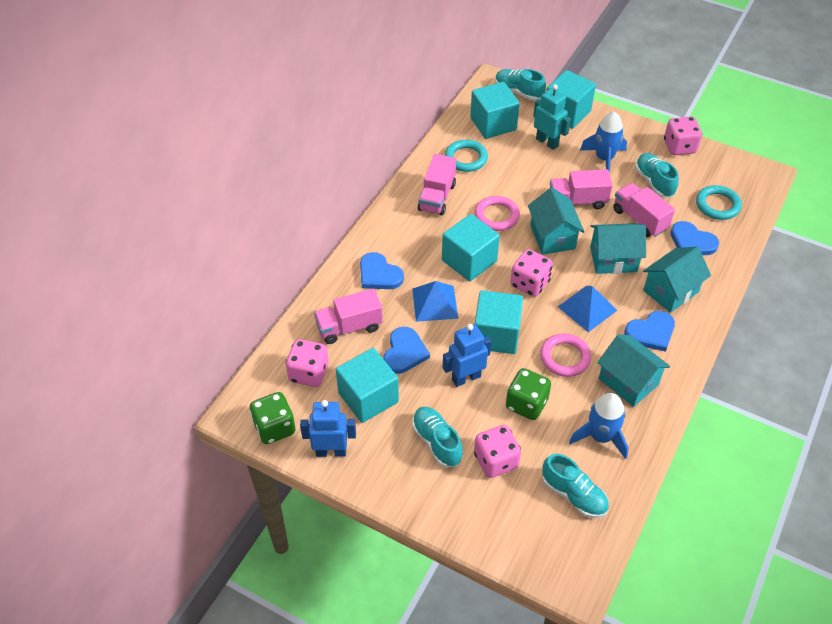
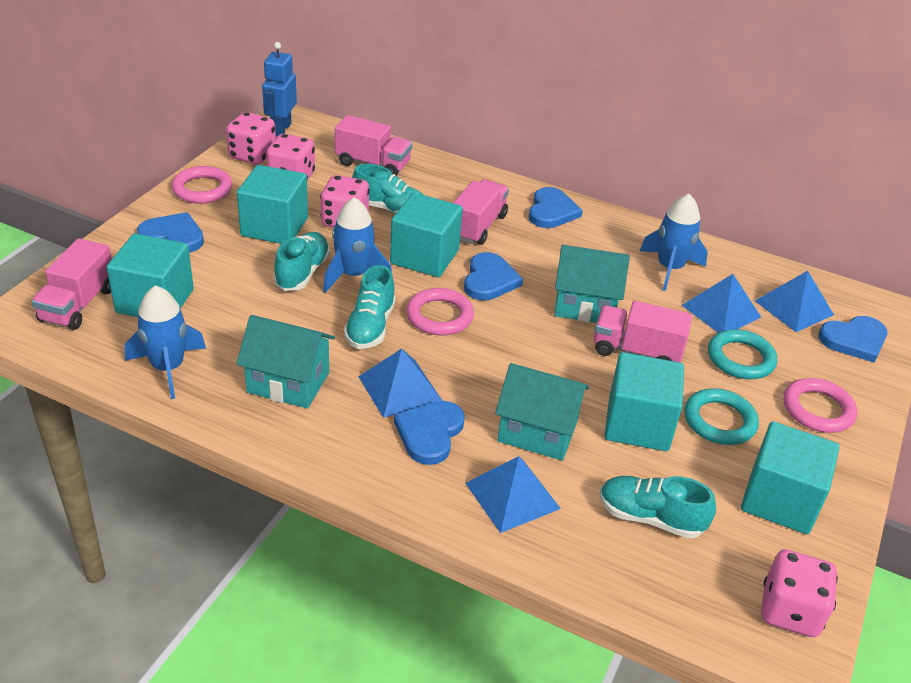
blue heart: [360,252,404,289] [383,327,430,374] [625,311,675,352] [671,221,719,255] = 4 -> [137,212,204,253] [394,401,465,465] [464,252,523,301] [529,187,583,228] [818,316,887,363] = 5
blue pyramid: [412,281,458,322] [558,286,617,332] = 2 -> [358,349,442,418] [465,456,561,533] [682,274,761,333] [755,271,834,332] = 4
blue robot: [300,400,356,457] [443,324,492,387] = 2 -> [262,42,297,137] = 1
blue rocket: [569,393,629,459] [580,112,627,172] = 2 -> [125,285,206,399] [323,197,392,293] [640,194,708,291] = 3
green dice: [249,392,296,444] [506,368,551,420] = 2 -> none = 0
pink ring: [475,196,520,231] [540,333,591,377] = 2 -> [172,166,232,204] [406,288,474,335] [784,378,857,433] = 3
turquoise house: [528,187,584,255] [590,223,646,274] [597,334,670,407] [643,247,711,313] = 4 -> [236,315,335,409] [495,363,589,461] [554,245,630,323] = 3
turquoise robot: [533,84,571,150] = 1 -> none = 0

